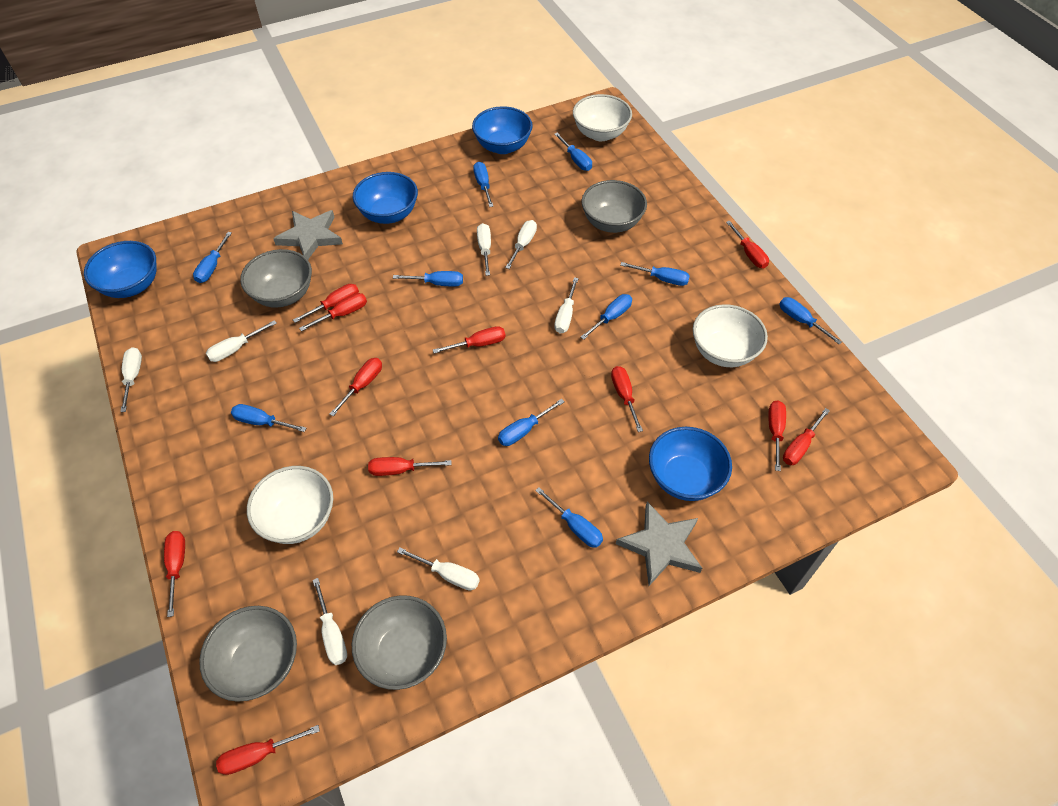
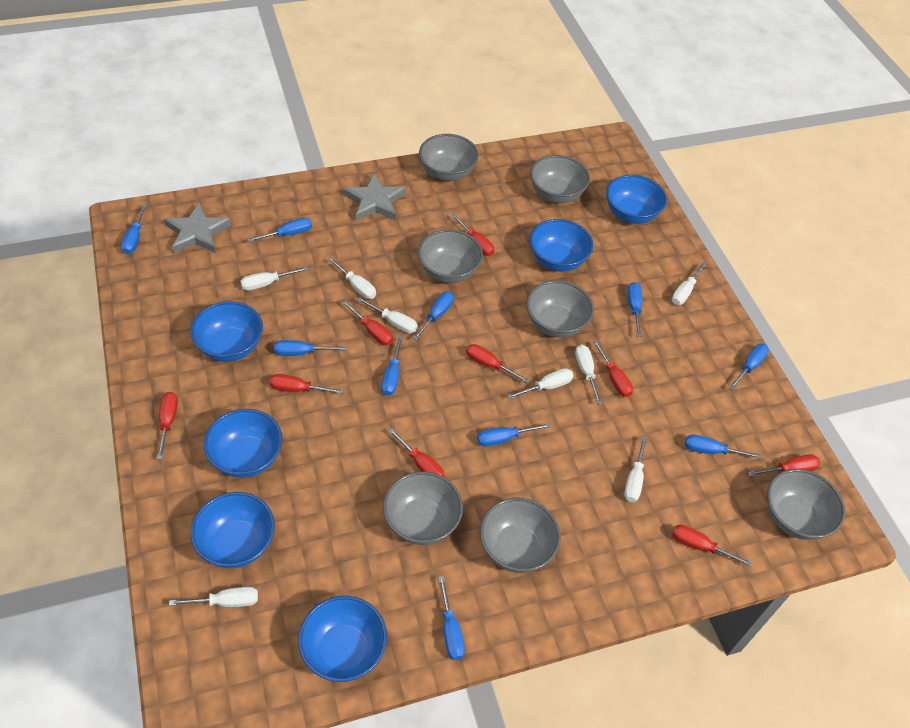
blue bowl: [84,241,157,298] [353,172,418,224] [472,106,533,154] [649,427,732,501] = 4 -> [190,301,263,362] [191,492,275,568] [204,409,282,478] [298,596,387,682] [530,219,593,272] [606,175,667,224] = 6
grey bowl: [199,606,297,702] [240,249,312,308] [352,595,447,690] [582,180,647,233] = 4 -> [383,471,463,545] [418,229,483,283] [419,134,479,181] [480,498,561,573] [526,280,594,338] [530,155,590,203] [767,469,845,540] = 7
red screwdriver: [164,531,185,617] [216,725,320,775] [293,284,359,323] [299,293,367,331] [329,358,382,416] [368,457,452,476] [433,326,505,353] [611,366,643,432] [726,221,769,268] [768,400,786,471] [783,408,830,465] = 11 -> [157,392,178,459] [270,374,344,394] [342,300,393,345] [388,428,445,477] [451,213,494,256] [466,344,530,384] [593,340,633,397] [672,525,752,567] [748,454,820,476] = 9
white bowl: [247,466,333,544] [573,94,632,141] [693,304,768,367] = 3 -> none = 0
white screwdriver: [120,347,142,412] [206,320,277,362] [313,578,347,665] [397,547,480,591] [477,223,491,276] [505,220,537,269] [554,277,579,333] = 7 -> [169,587,258,607] [240,267,308,291] [328,257,376,299] [357,297,418,333] [507,368,574,399] [575,344,602,405] [624,436,647,502] [672,262,707,305] = 8

